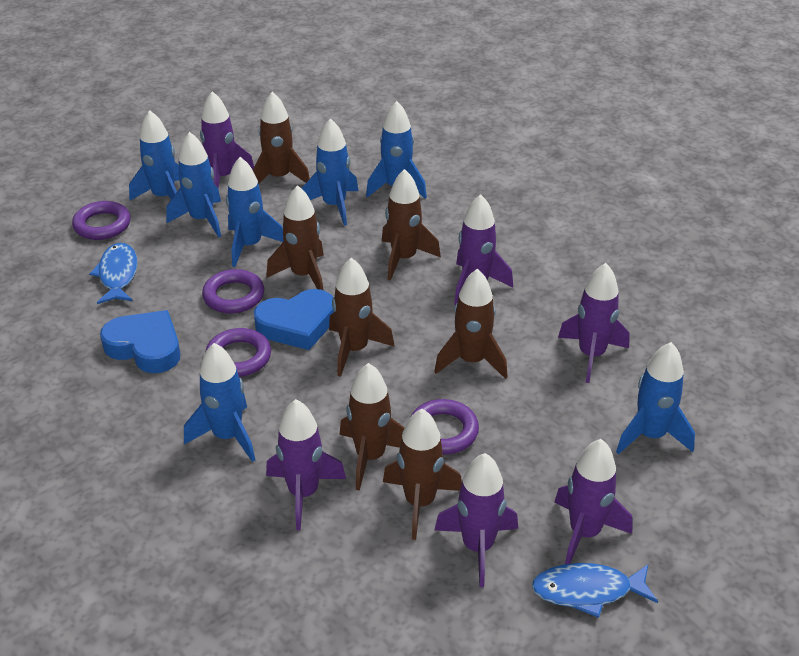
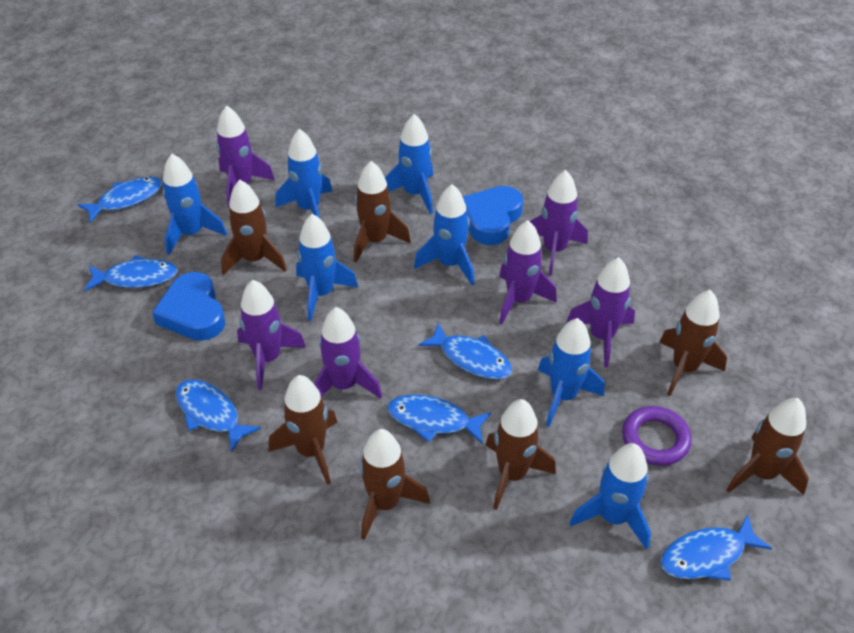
blue fish: [89,243,137,304] [532,563,658,618] = 2 -> [77,177,162,223] [84,255,178,291] [175,380,261,453] [388,395,491,443] [418,323,512,379] [660,514,772,580] = 6
purple ring: [72,201,131,240] [202,269,264,314] [205,328,271,377] [411,399,479,454] = 4 -> [622,406,692,466] = 1

